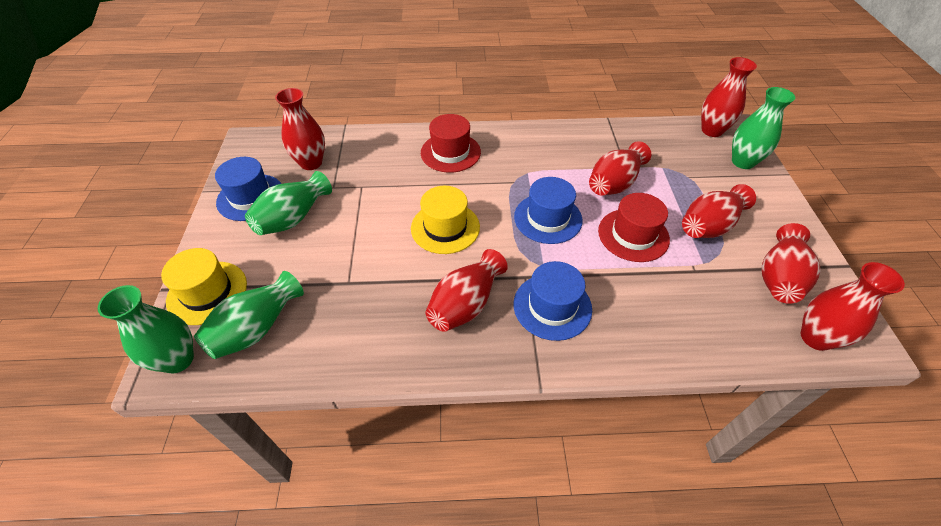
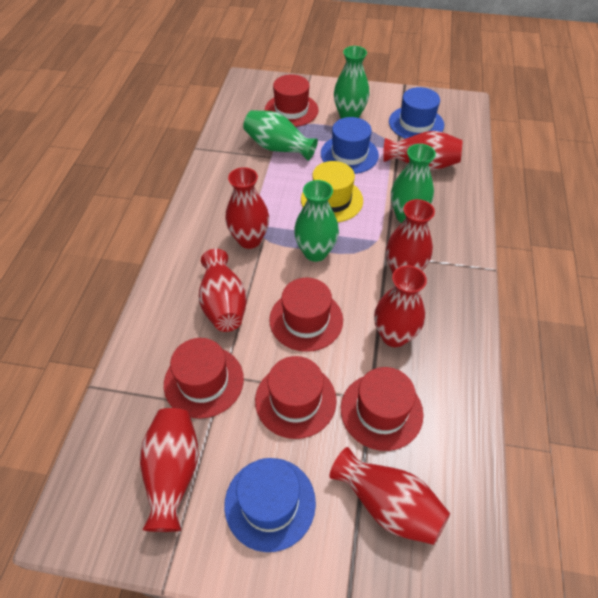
red hat: [421,114,481,173] [598,193,670,262] = 2 -> [164,338,244,419] [255,356,337,439] [265,74,319,127] [269,277,343,352] [341,367,423,451] = 5
yellow hat: [161,248,247,325] [411,186,480,254] = 2 -> [301,161,363,222] = 1

